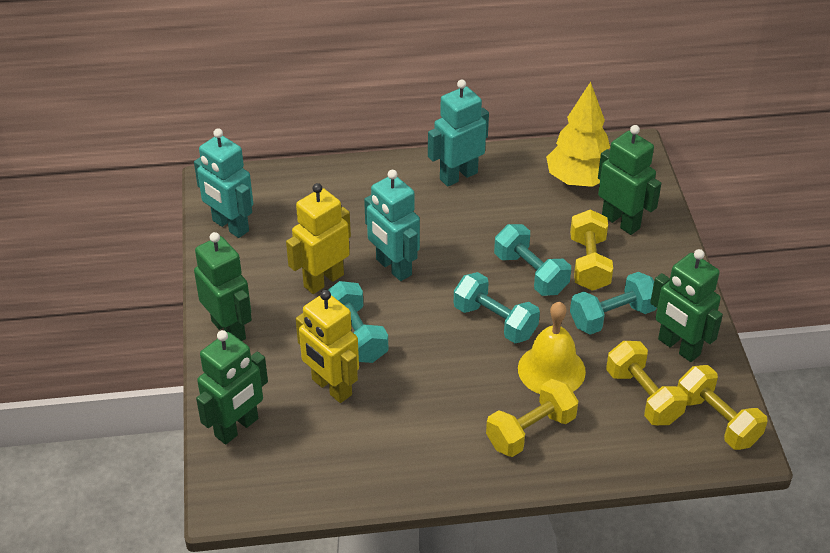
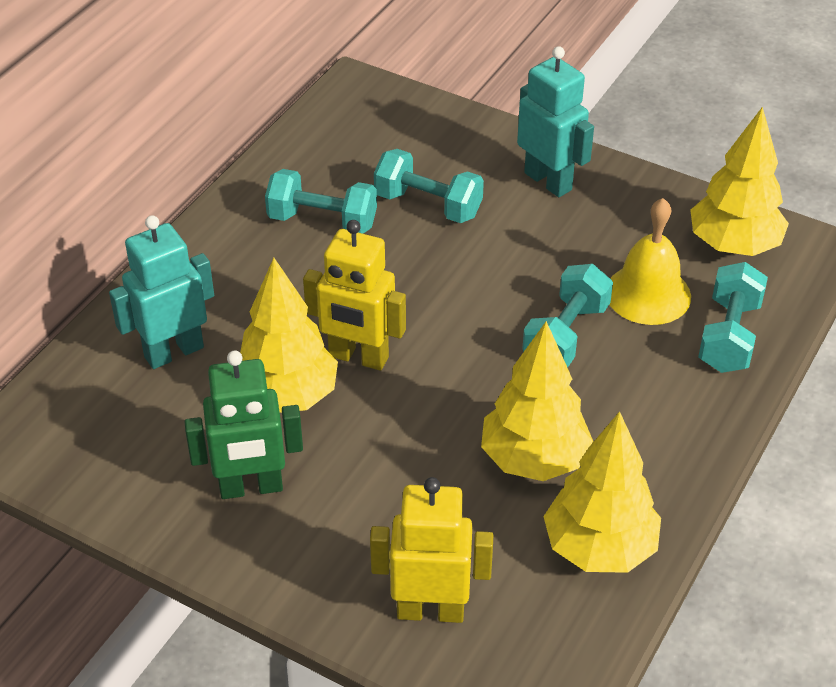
green robot: [194,232,252,341] [196,330,268,445] [598,125,661,235] [650,249,723,362] = 4 -> [185,351,303,499] = 1
turquoise robot: [194,129,253,238] [364,170,420,281] [428,79,489,187] = 3 -> [109,215,214,369] [517,46,594,197] = 2
yellow dumbbell: [486,379,578,457] [570,210,613,291] [606,341,688,425] [678,365,768,450] = 4 -> none = 0
yellow tree: [546,82,610,187] = 1 -> [240,258,338,413] [481,321,593,481] [543,411,661,573] [690,106,789,256] = 4

